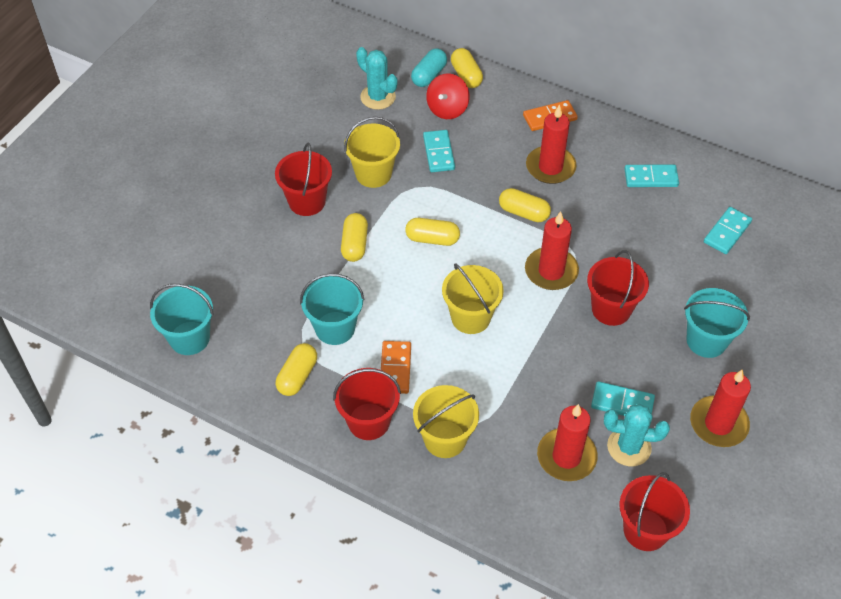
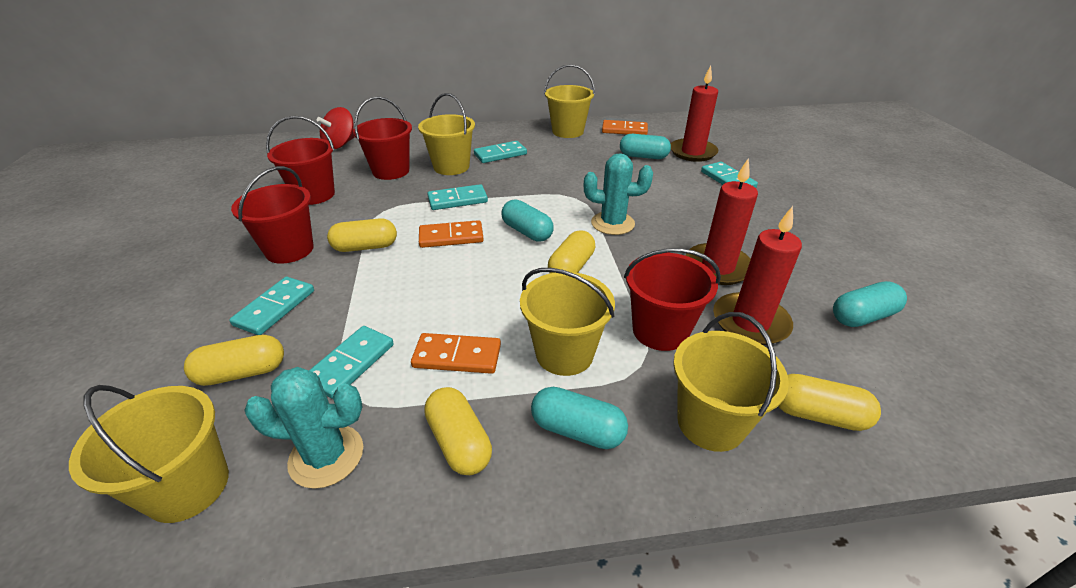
orange domino: [381,341,411,394] [523,100,578,131] = 2 -> [411,333,501,374] [419,220,484,248] [602,120,648,135] = 3
red candle: [525,211,579,290] [526,104,577,184] [537,404,597,481] [690,369,751,447] = 4 -> [671,66,719,162] [686,158,758,285] [713,206,802,345] = 3
turquoise bucket: [150,284,214,355] [300,273,364,345] [684,288,750,358] = 3 -> none = 0
turquoise capsule: [411,48,447,87] = 1 -> [501,199,554,242] [531,387,628,449] [620,134,671,159] [833,281,907,327] = 4
turquoise domino: [423,130,455,172] [591,381,655,416] [624,165,679,187] [704,207,752,254] = 4 -> [229,277,314,335] [309,326,394,399] [427,184,488,210] [474,141,527,163] [701,162,758,188] = 5
yellow bucket: [344,117,400,188] [413,385,479,458] [442,263,504,334] = 3 -> [69,385,229,523] [418,93,475,175] [520,268,615,376] [544,64,595,138] [673,312,789,452] = 5

